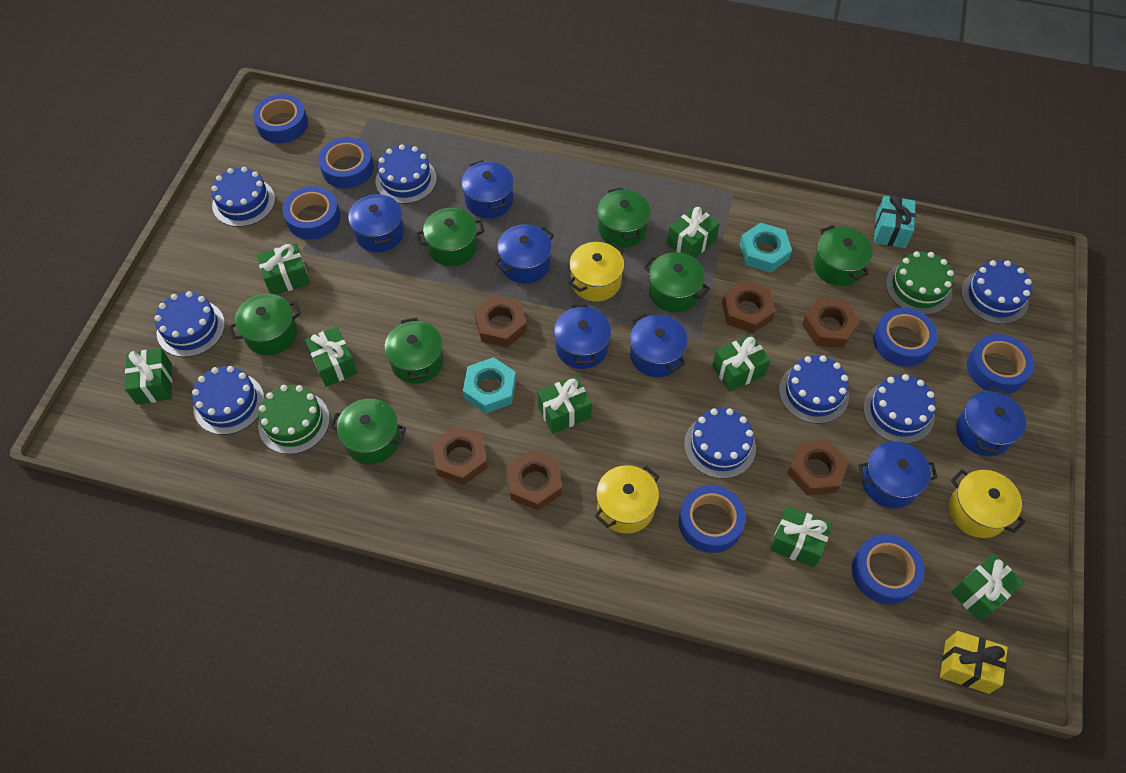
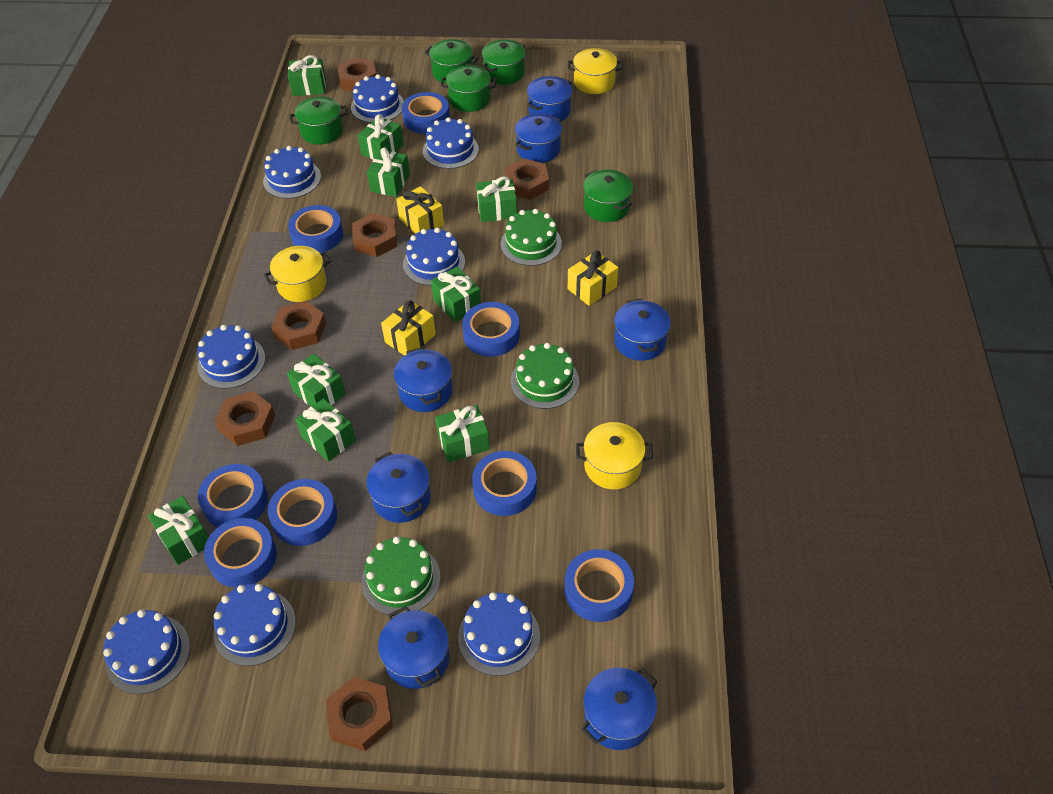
blue tape: [253,94,308,143] [282,186,340,240] [318,137,374,189] [679,485,746,553] [852,534,925,605] [873,307,938,367] [967,334,1034,394] = 7 -> [198,464,268,527] [204,518,277,588] [268,479,337,546] [288,205,343,253] [402,92,450,134] [462,302,520,357] [472,451,537,516] [565,549,634,622] = 8
green cake: [258,385,330,454] [886,251,954,315] = 2 -> [361,536,440,616] [501,209,562,266] [511,343,579,409] = 3
green gift: [125,348,172,405] [257,243,310,295] [305,326,358,387] [537,376,592,434] [667,206,719,258] [712,334,770,392] [770,506,832,568] [951,554,1024,622] = 8 -> [148,496,209,565] [287,354,346,407] [288,55,326,96] [296,399,356,462] [358,114,404,160] [367,147,410,197] [431,266,481,323] [435,405,490,462] [476,176,517,222] = 9
green pot: [229,294,301,355] [330,399,406,464] [385,317,444,384] [417,208,484,266] [597,188,651,248] [644,252,710,312] [813,225,873,286] = 7 -> [289,96,348,145] [425,39,478,84] [440,65,497,112] [482,40,526,85] [583,169,633,222] = 5
turquoise gift: [874,195,916,248] = 1 -> none = 0
turquoise nut: [463,357,516,413] [739,223,792,273] = 2 -> none = 0
yellow gift: [940,631,1008,694] = 1 -> [381,300,436,356] [396,186,444,234] [568,251,618,306] = 3

